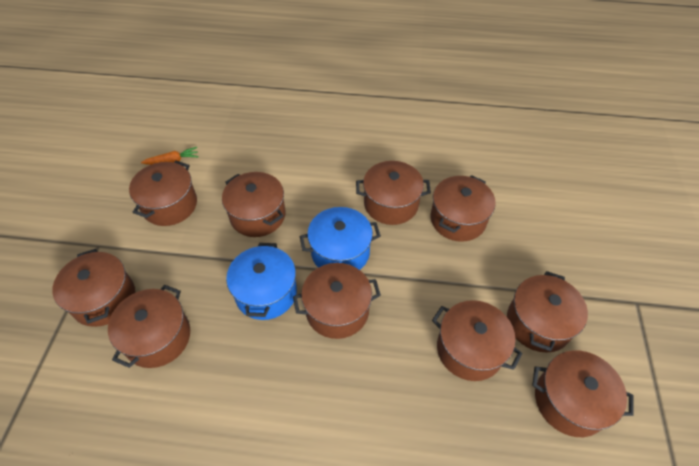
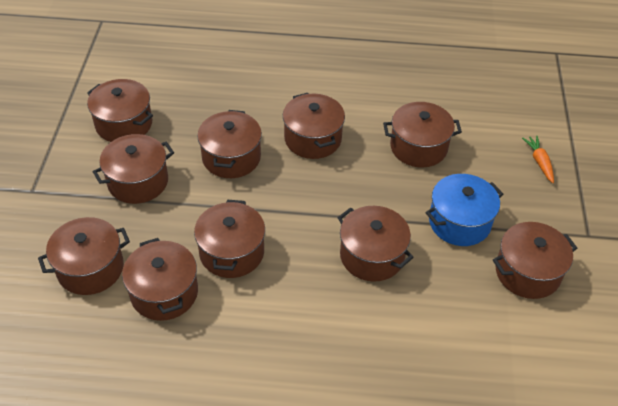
blue pot: [226,243,297,320] [300,207,381,270] = 2 -> [425,174,503,246] = 1

